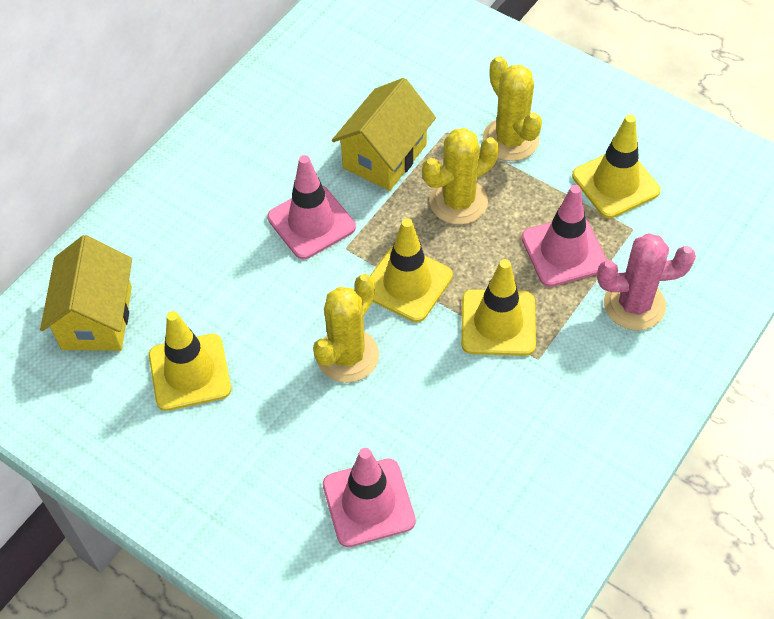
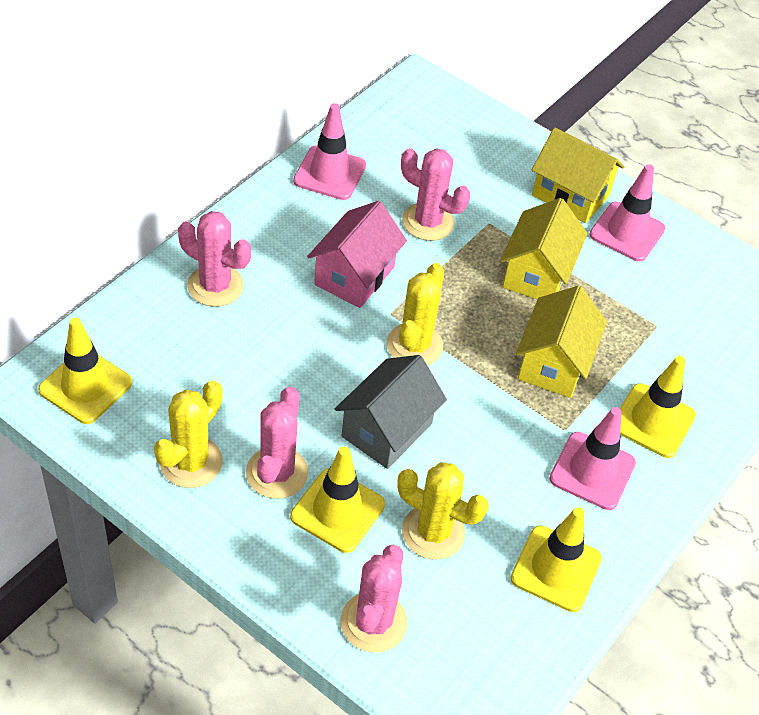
grey house: none = 0 -> [335,355,447,469] = 1
pink cactus: [597,233,696,330] = 1 -> [178,211,251,307] [246,386,308,499] [341,545,407,652] [401,148,470,241] = 4
pink house: none = 0 -> [307,201,407,308] = 1
yellow house: [40,235,132,351] [332,78,436,191] = 2 -> [500,198,588,300] [516,286,607,398] [532,128,625,223] = 3

